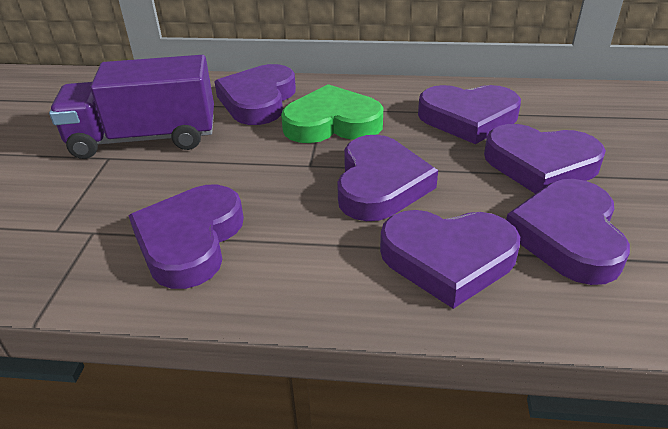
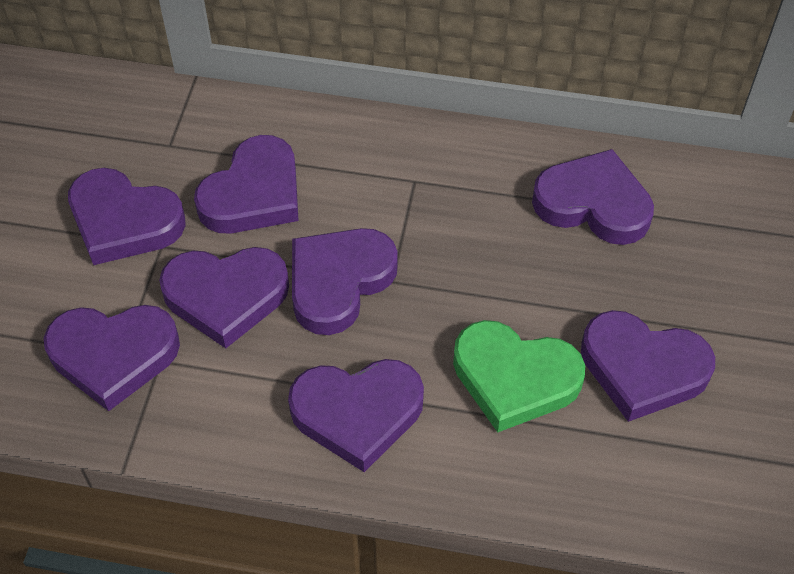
purple heart: [128,185,244,289] [214,64,296,125] [337,135,438,221] [380,210,520,309] [418,85,521,144] [484,124,606,194] [506,179,630,285] = 7 -> [44,305,180,411] [68,168,186,265] [159,247,289,348] [194,135,299,233] [288,359,424,472] [292,228,398,335] [532,149,654,245] [581,310,715,422] = 8
purple truck: [49,55,214,159] = 1 -> none = 0

